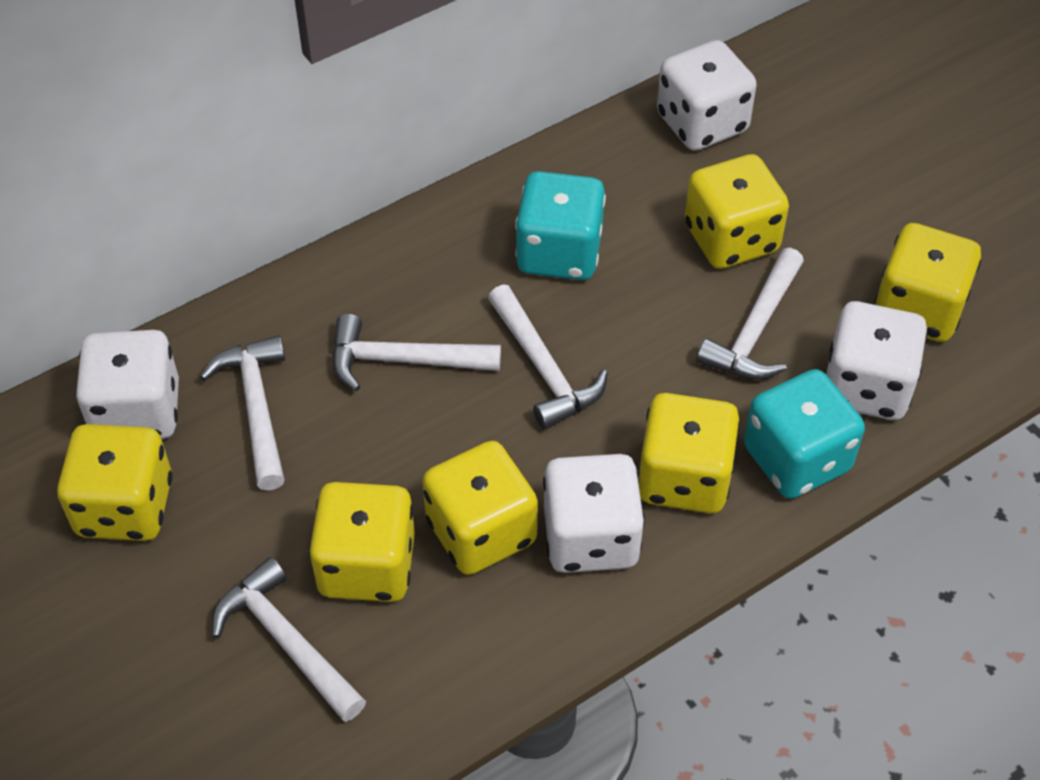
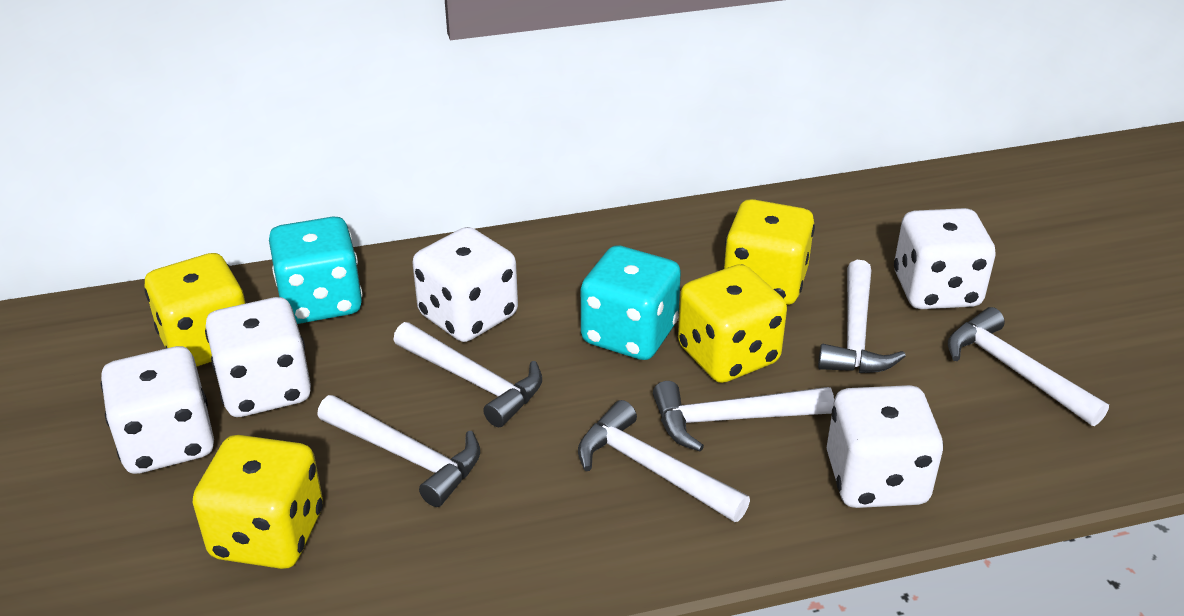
white dice: [75,330,179,439] [543,454,645,573] [657,40,757,151] [826,301,927,420] = 4 -> [101,346,214,474] [205,297,311,417] [413,227,518,342] [827,385,943,508] [894,208,996,309] = 5
white hammer: [200,335,285,491] [212,557,366,722] [332,314,501,391] [488,285,608,429] [696,248,804,380] = 5 -> [317,395,480,507] [393,322,542,427] [578,400,750,522] [653,381,834,452] [818,260,906,373] [948,307,1109,426] = 6
yellow dice: [57,424,172,541] [309,482,415,602] [422,441,538,575] [638,393,740,514] [685,154,789,269] [874,223,981,342] = 6 -> [144,253,246,367] [193,435,323,569] [678,264,787,383] [724,199,815,305] = 4

